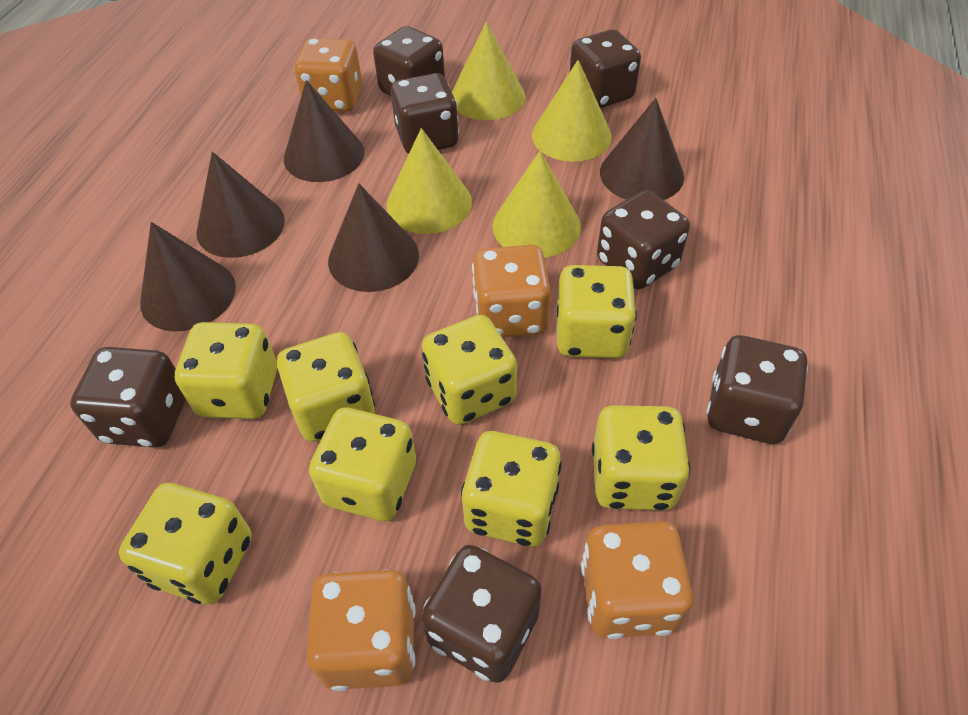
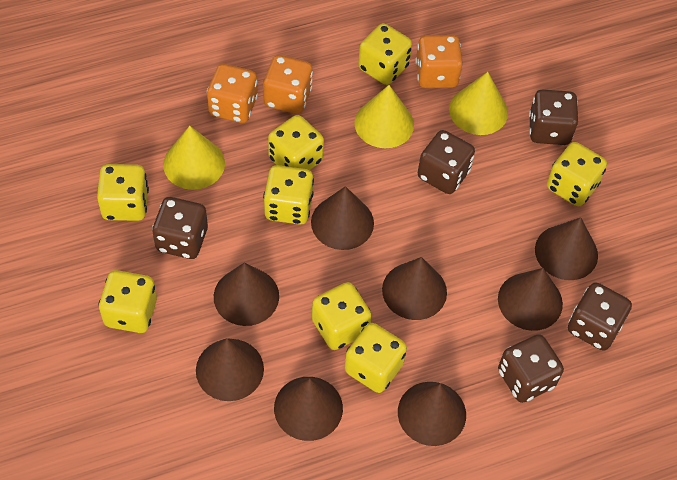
brown cone: [140,222,236,332] [196,152,285,258] [284,80,365,182] [328,184,419,292] [600,98,684,200] = 5 -> [196,338,264,401] [214,262,279,326] [274,377,343,441] [311,186,374,250] [382,257,447,320] [398,382,466,446] [498,268,563,331] [535,217,598,280] = 8
brown dice: [70,347,186,448] [373,26,445,96] [391,73,459,154] [421,545,542,683] [569,29,641,108] [597,190,690,289] [707,335,808,444] = 7 -> [152,197,208,259] [418,130,475,194] [498,334,564,403] [529,89,578,145] [568,282,632,351] = 5
orange dice: [294,38,362,112] [306,569,415,691] [472,245,551,337] [581,521,693,639] = 4 -> [207,64,258,123] [263,55,313,114] [415,35,463,88] = 3
yellow cone: [386,128,472,234] [452,22,526,120] [492,151,581,258] [532,60,612,162] = 4 -> [163,126,225,190] [354,85,414,148] [449,72,508,135] = 3

